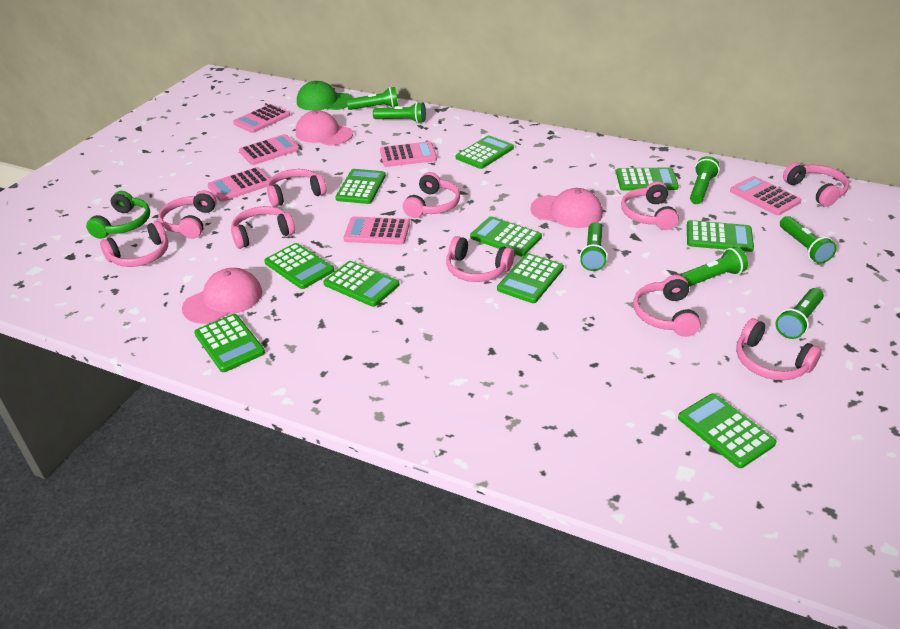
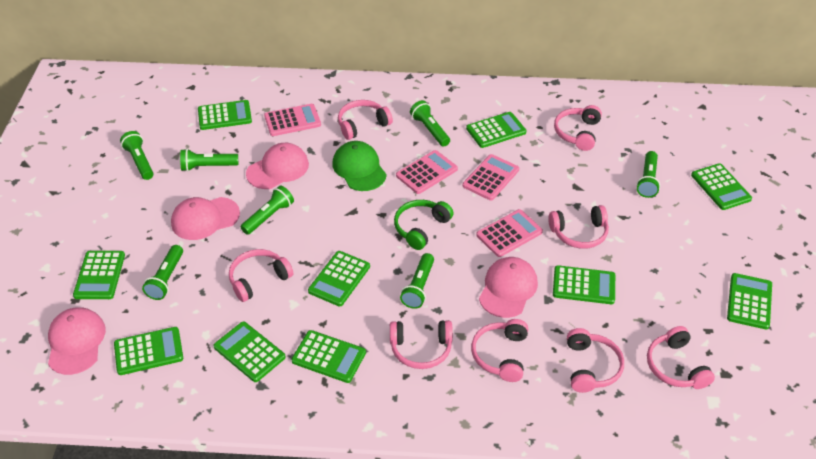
pink calculator: [207,167,270,202] [233,104,290,133] [239,134,300,165] [343,217,410,245] [380,141,437,167] [730,176,802,215] = 6 -> [264,104,321,136] [396,150,458,194] [463,154,519,200] [476,209,543,257] = 4
pink cap: [182,268,262,324] [296,110,353,146] [530,188,603,228] = 3 -> [48,308,106,375] [171,197,240,240] [246,143,309,189] [479,257,538,318] = 4
pink headphones: [100,221,168,267] [158,190,217,239] [231,206,295,249] [267,169,326,207] [403,172,460,218] [446,236,514,282] [621,181,679,230] [633,275,701,337] [736,318,822,380] [783,163,849,207] = 10 -> [229,249,293,302] [338,100,393,140] [390,320,453,369] [471,319,528,382] [548,205,609,249] [554,105,602,151] [567,328,624,393] [647,326,715,389] = 8

